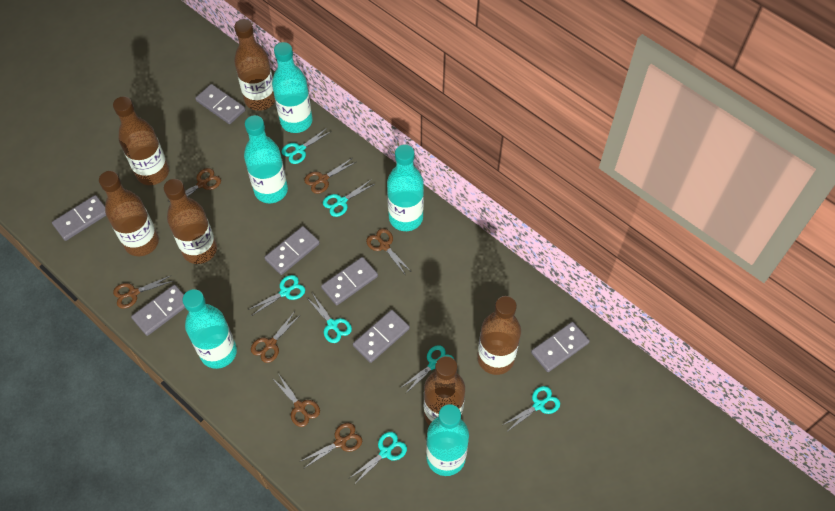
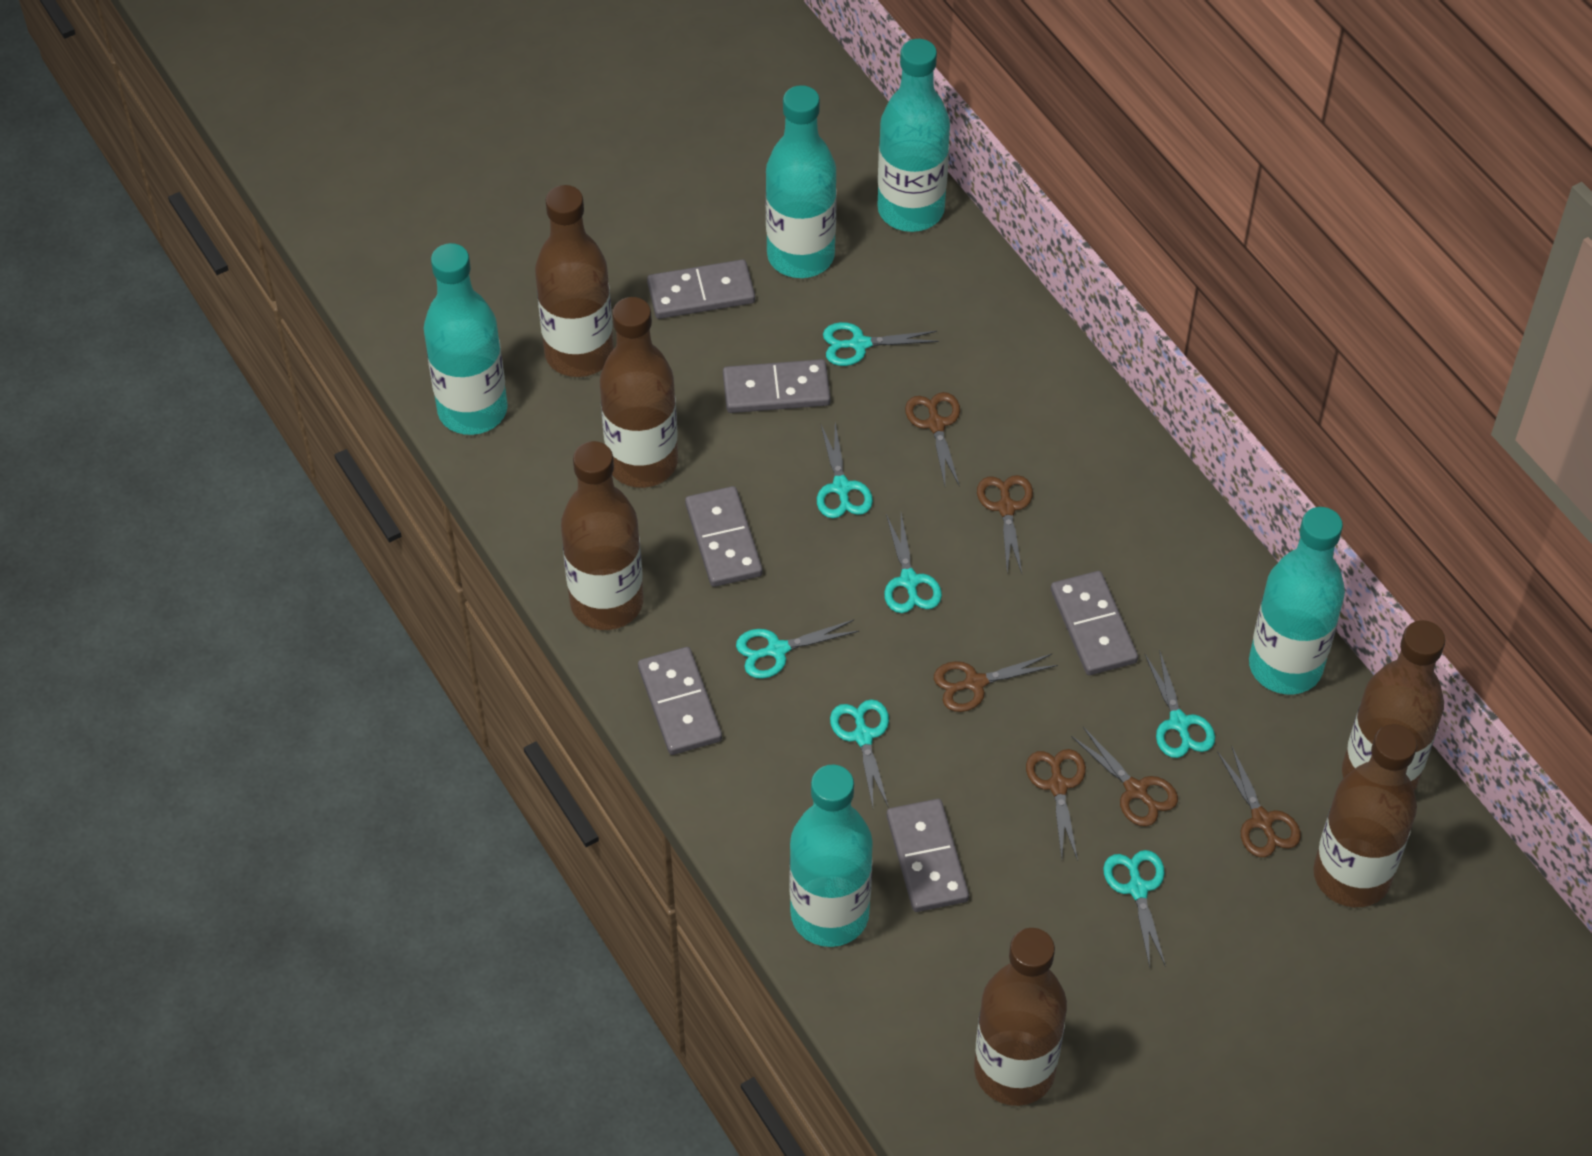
brown scissors: [113,275,173,308] [168,168,221,202] [251,311,299,363] [272,375,320,427] [301,423,362,468] [304,158,356,194] [366,228,410,274] = 7 -> [905,392,960,487] [934,654,1058,712] [977,475,1033,573] [1026,749,1086,861] [1071,727,1178,826] [1217,747,1301,857] = 6
grey domino: [52,195,106,241] [131,285,185,336] [195,84,245,124] [264,226,320,275] [321,257,378,305] [353,310,410,363] [531,322,590,372] = 7 -> [638,647,722,755] [647,259,755,319] [685,486,763,587] [723,359,831,413] [887,799,969,912] [1051,571,1138,675] = 6

